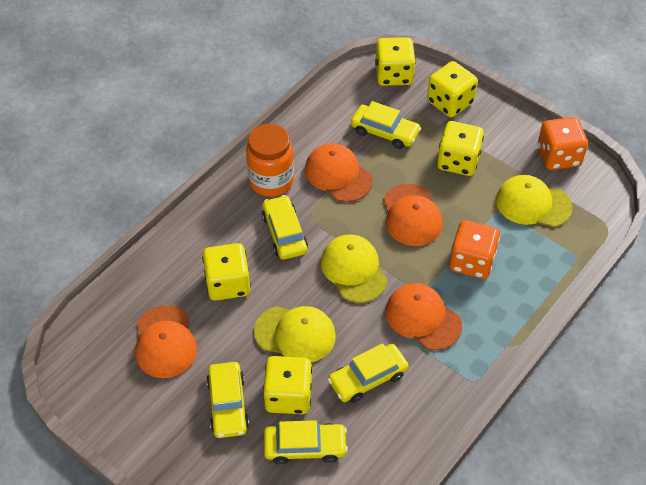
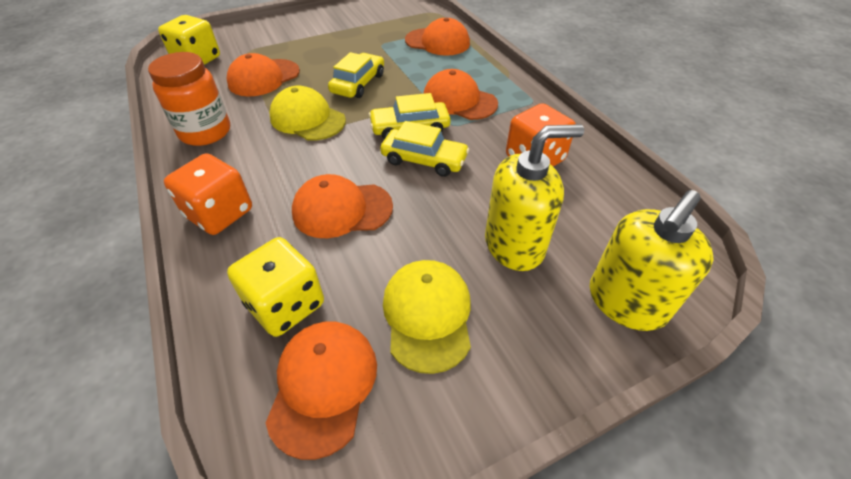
orange cap: [135,305,197,378] [305,143,373,202] [383,184,443,246] [385,283,462,351] = 4 -> [227,53,300,97] [266,322,377,460] [292,174,393,238] [405,18,470,56] [423,69,498,120] = 5
yellow cap: [254,306,336,362] [321,235,387,303] [496,175,572,227] = 3 -> [269,86,346,141] [383,260,471,374] = 2
yellow car: [206,362,249,438] [262,195,308,260] [264,420,348,464] [328,343,409,403] [351,101,421,149] = 5 -> [328,52,384,98] [369,93,451,139] [380,121,470,177] = 3
yellow dice: [202,243,251,301] [263,356,312,414] [375,37,416,86] [427,61,478,117] [437,121,484,176] = 5 -> [158,15,220,65] [227,237,324,337] = 2
yellow soap dispenser: none = 0 -> [485,124,584,271] [590,190,714,331] = 2

